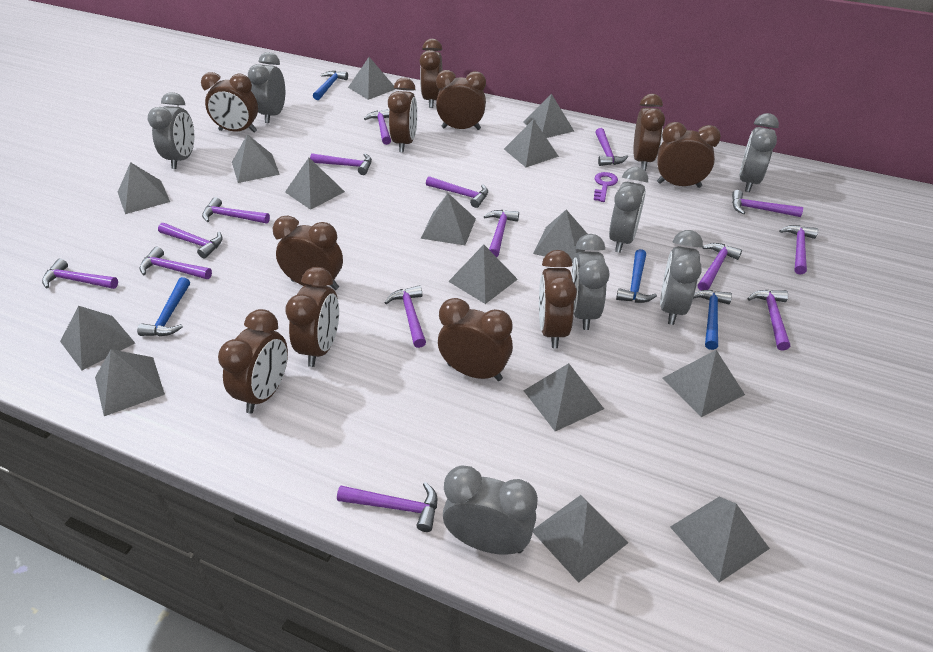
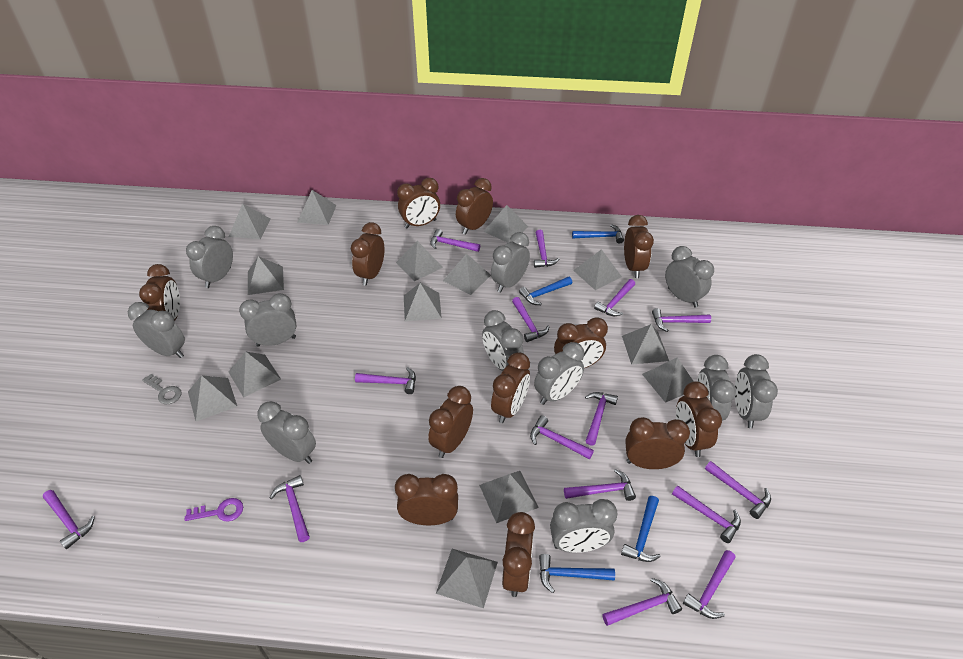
brown clock: [201,72,258,133] [218,309,288,414] [273,216,343,290] [285,267,339,367] [388,78,417,152] [420,39,442,108] [436,70,486,130] [438,298,513,381] [539,250,577,348] [633,94,665,171] [657,122,721,188] = 11 -> [139,264,180,321] [351,222,384,286] [395,474,458,525] [397,178,440,228] [428,386,473,458] [456,178,493,235] [491,352,530,423] [502,512,535,597] [554,317,608,368] [624,215,654,278] [625,417,690,469] [676,381,722,457] = 12
grey clock: [148,92,194,169] [248,52,285,123] [443,465,538,555] [571,234,610,330] [609,167,648,253] [660,230,703,325] [739,113,779,192] = 7 -> [128,302,185,358] [186,226,233,288] [239,293,296,347] [257,401,316,464] [482,310,524,371] [491,232,530,293] [534,342,584,405] [550,499,617,553] [665,246,714,307] [697,355,736,421] [735,354,778,428] = 11
grey key: none = 0 -> [142,374,181,404] = 1
grey pyramid: [60,306,135,370] [95,349,165,416] [118,162,170,214] [232,134,280,183] [285,158,345,210] [348,57,395,100] [420,193,476,245] [448,245,518,304] [504,119,559,167] [523,94,574,138] [523,363,604,431] [533,210,587,263] [533,495,629,583] [662,350,745,417] [670,497,770,583] = 15 -> [188,375,237,421] [228,352,281,398] [229,203,270,239] [248,256,284,295] [297,190,337,225] [396,241,443,281] [404,283,442,321] [436,549,498,608] [443,254,491,295] [479,471,539,523] [483,205,528,243] [573,249,622,290] [622,324,669,365] [642,357,694,403] = 14

